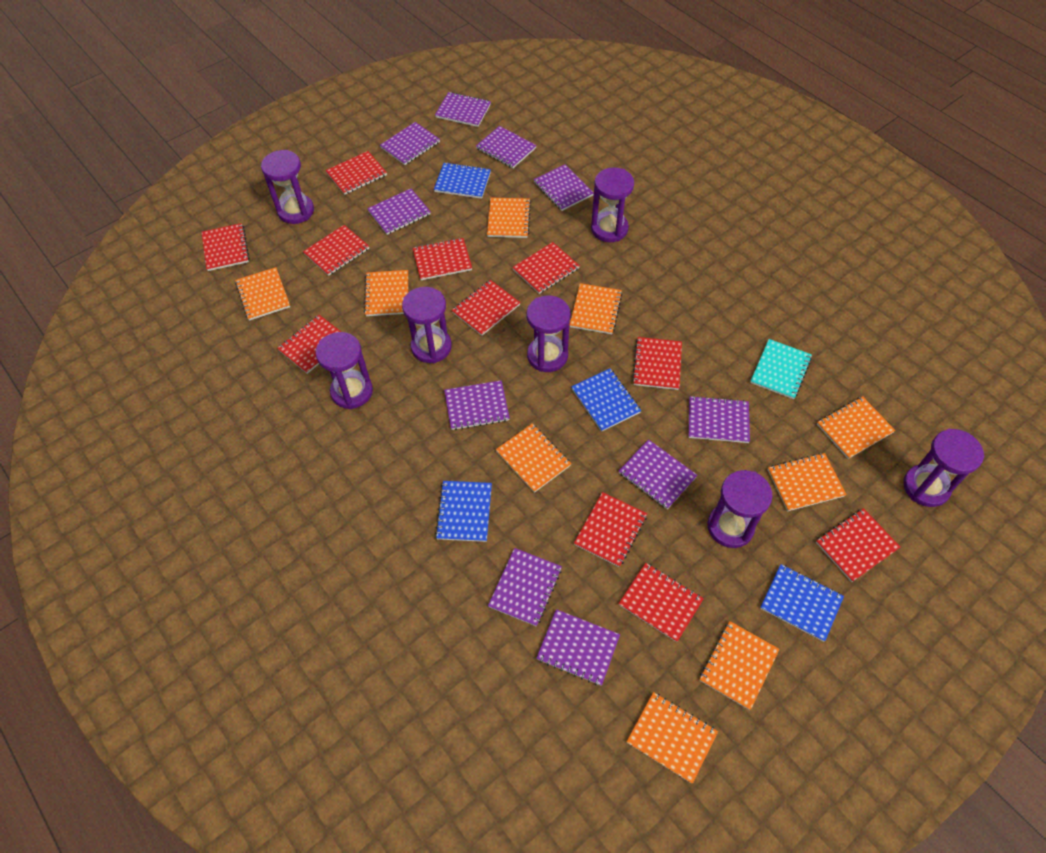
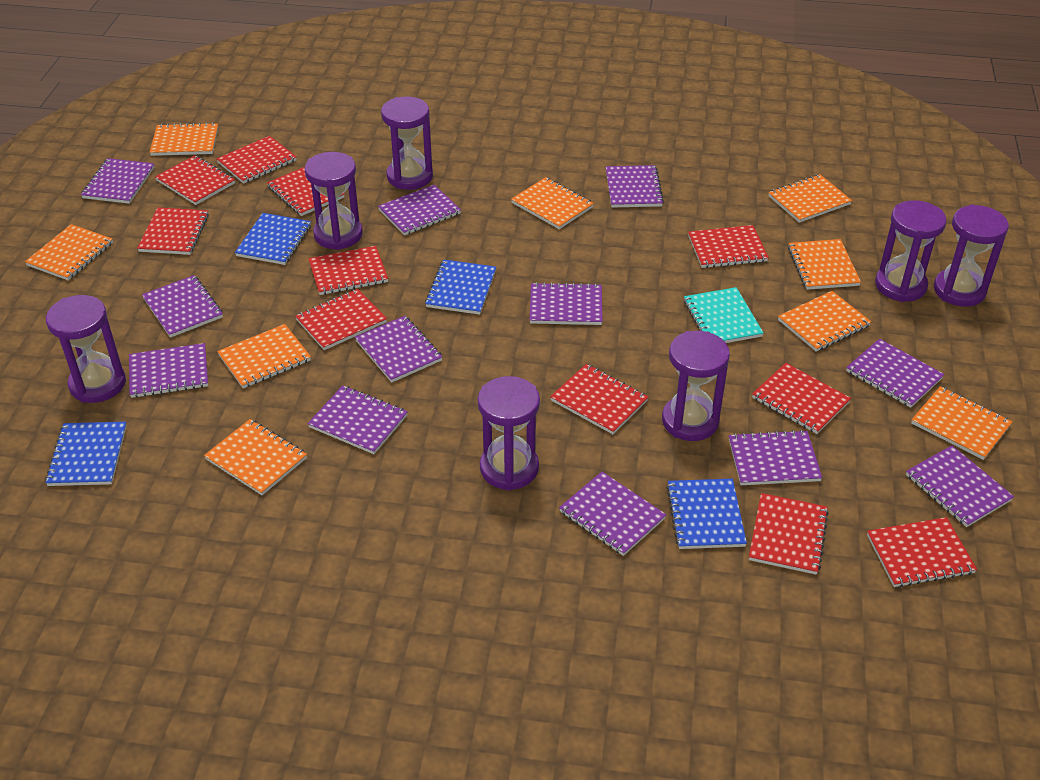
purple notebook: [367,189,431,235] [380,122,440,165] [435,92,491,127] [444,380,510,430] [476,126,537,168] [488,548,562,627] [534,164,594,211] [536,609,620,685] [619,439,698,509] [689,396,750,443] = 10 -> [81,158,155,204] [129,343,208,398] [142,275,223,338] [308,385,408,454] [355,316,442,383] [378,185,461,235] [529,282,602,325] [559,472,666,556] [606,165,664,208] [729,430,822,485] [846,339,944,408] [906,445,1014,527] = 12

